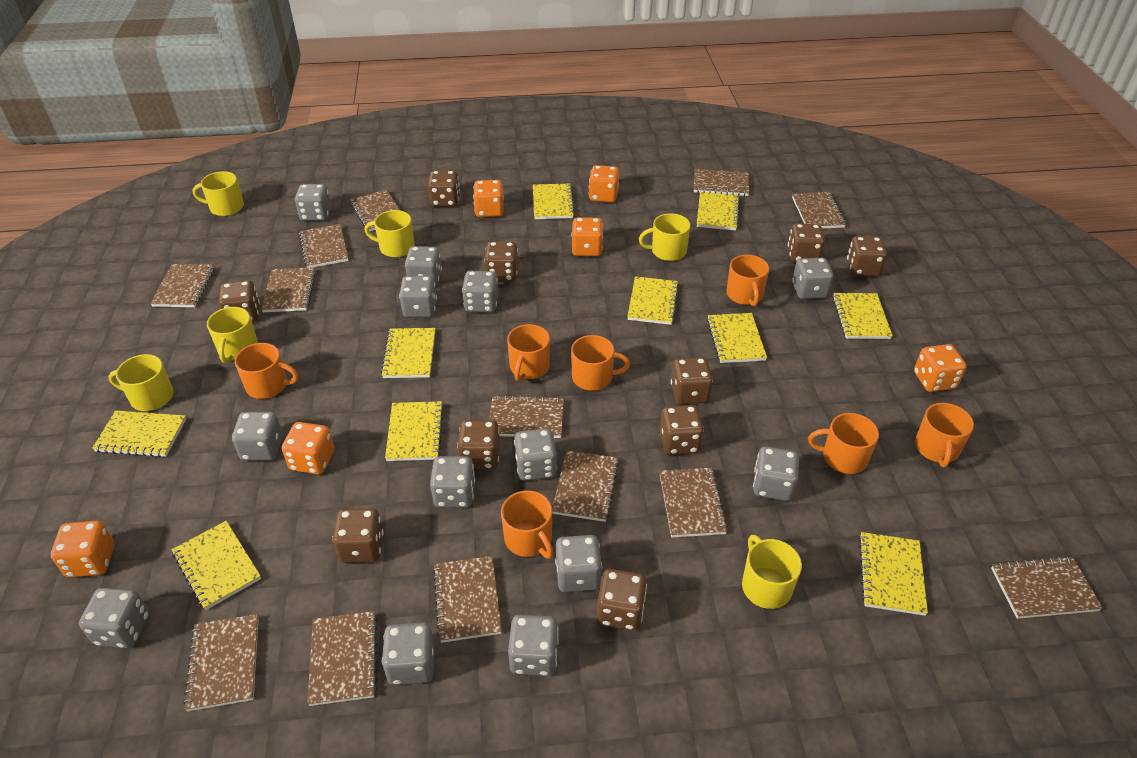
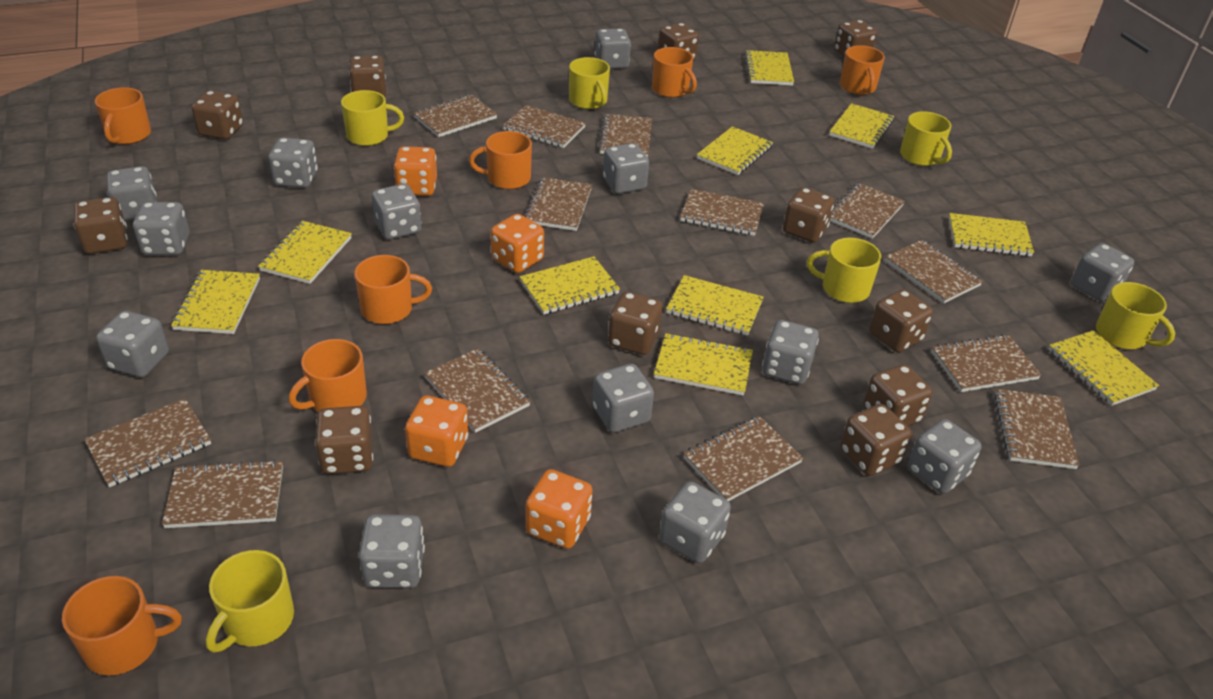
brown dice: [219,280,260,322] [332,508,384,563] [428,170,460,207] [457,420,500,469] [484,241,518,282] [597,569,647,631] [660,405,704,455] [671,357,713,404] [788,224,825,262] [847,236,887,276] = 10 -> [73,197,128,254] [192,91,243,139] [315,406,373,474] [349,55,386,97] [608,292,663,355] [658,23,699,60] [783,187,834,242] [834,20,877,57] [840,404,912,476] [863,364,932,426] [869,289,933,353] = 11
orange dice: [51,521,115,578] [282,422,334,474] [473,180,504,217] [571,217,603,256] [589,165,619,202] [914,344,967,392] = 6 -> [394,146,437,196] [405,396,468,467] [491,214,544,273] [526,469,593,549] = 4

